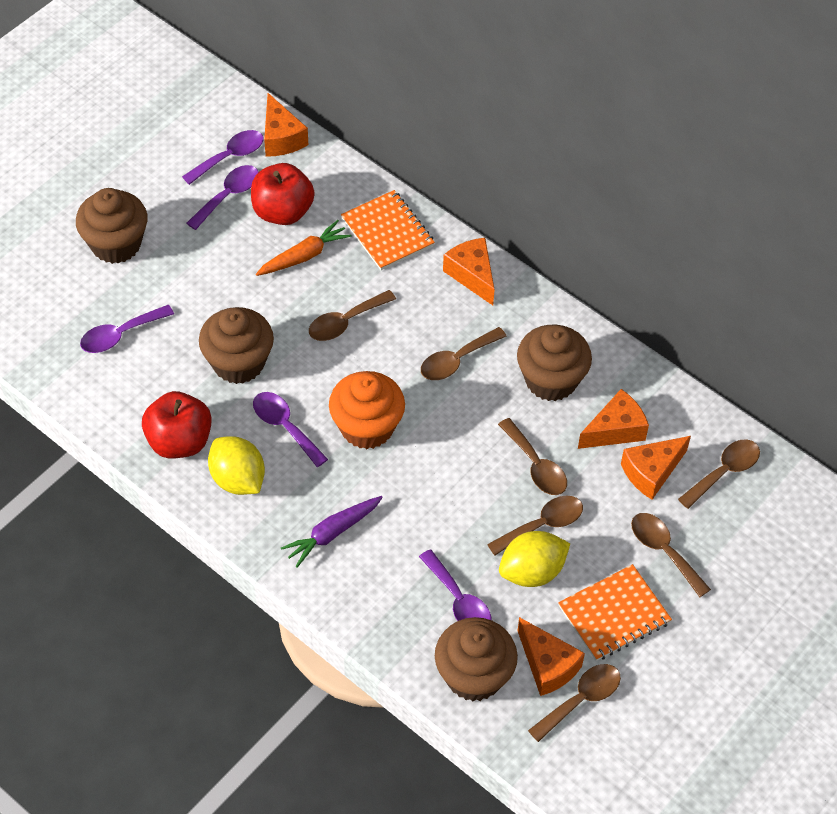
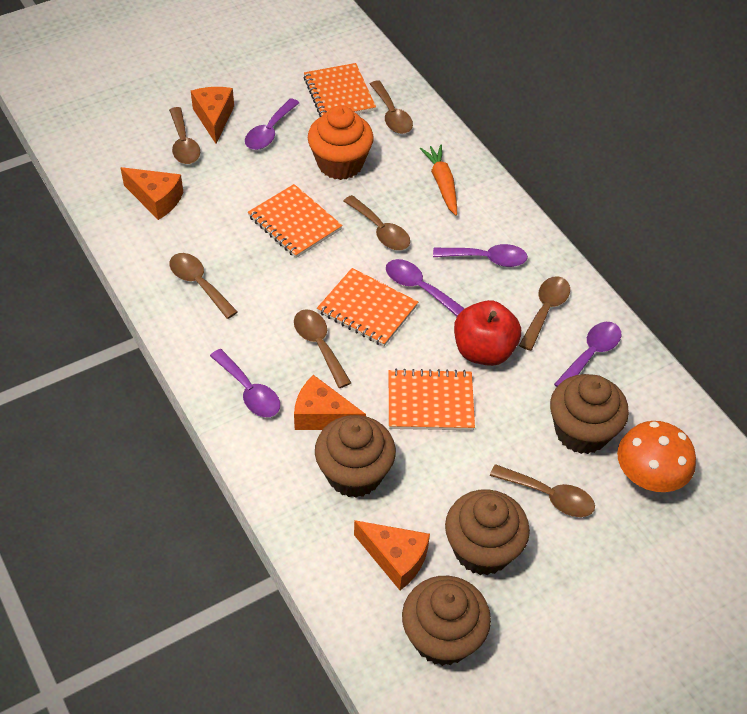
orange cheese: [264,93,308,157] [443,238,495,305] [517,617,585,696] [578,389,649,449] [621,436,691,500] = 5 -> [120,167,183,220] [191,87,234,144] [294,375,366,430] [354,520,430,590] = 4
orange mushroom: none = 0 -> [617,421,696,492] = 1
orange notebook: [341,190,435,270] [558,564,672,661] = 2 -> [248,184,343,258] [304,63,376,117] [317,268,418,346] [389,369,475,430] = 4
purple carrot: [281,496,383,568] = 1 -> none = 0
red apple: [142,391,212,458] [251,163,315,225] = 2 -> [454,300,521,366] = 1
yellow lemon: [208,436,265,495] [499,531,570,587] = 2 -> none = 0

